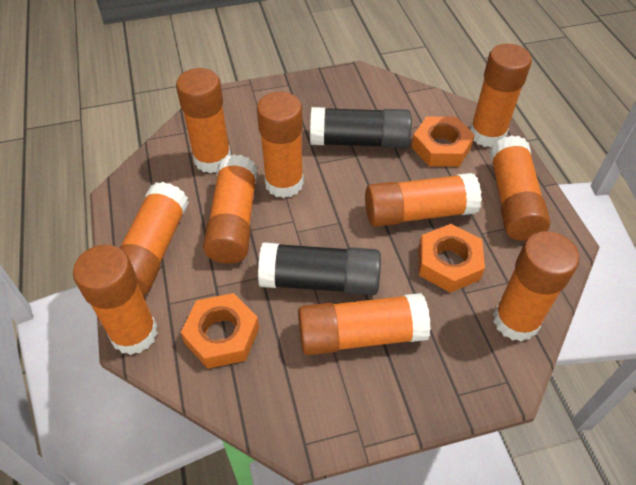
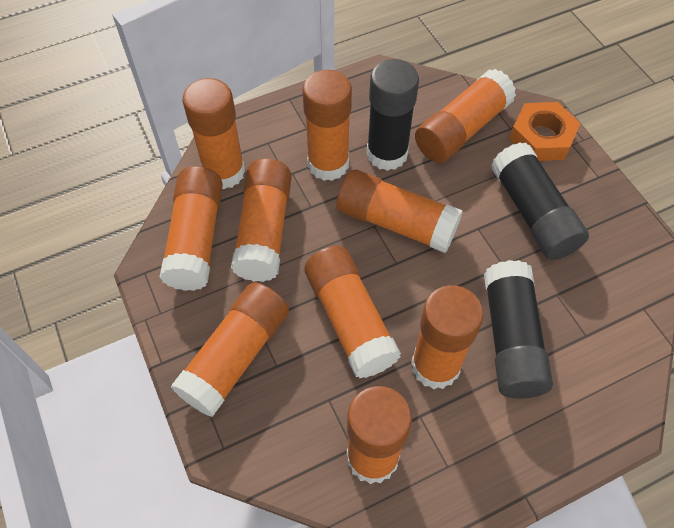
black glue stick: [258,242,381,295] [310,107,412,149] = 2 -> [367,59,419,171] [484,260,553,399] [491,142,589,260] = 3
orange nut: [181,293,259,369] [411,117,475,167] [419,224,485,293] = 3 -> [509,102,580,161] = 1

